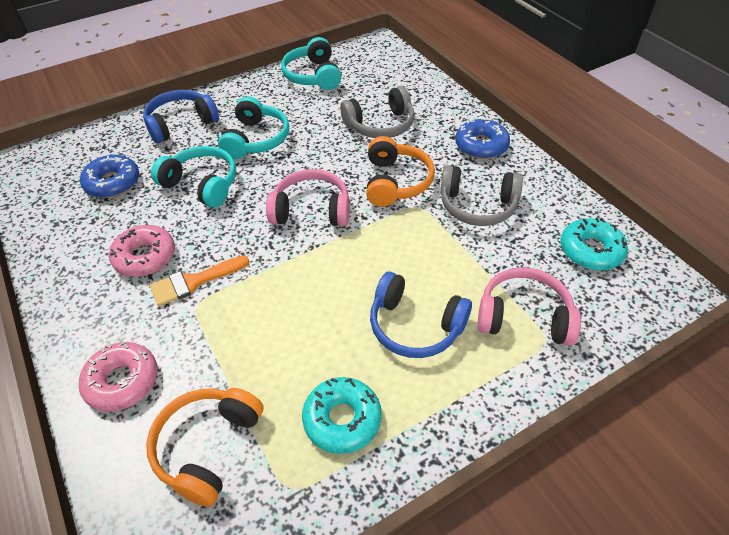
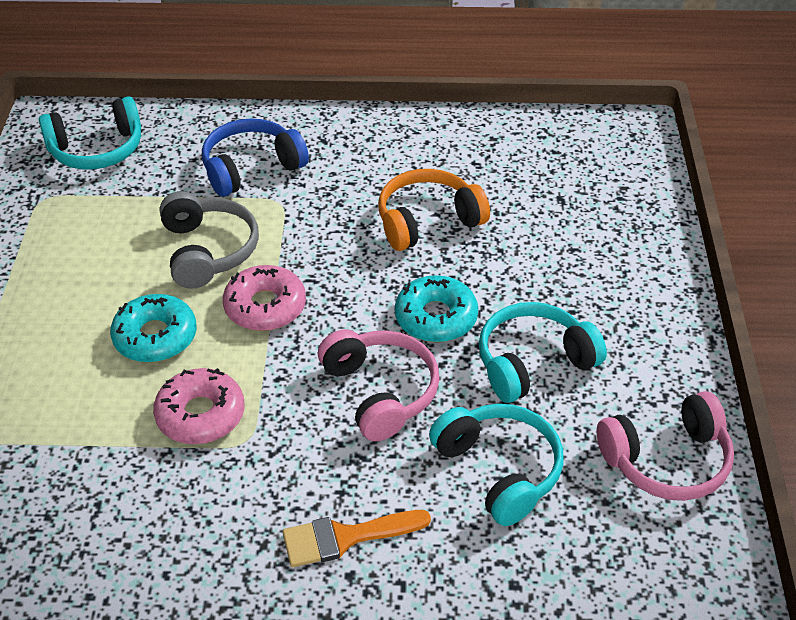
blue donut: [80,155,139,198] [455,117,510,159] = 2 -> none = 0
blue headphones: [143,90,219,143] [370,272,472,358] = 2 -> [202,118,309,197] = 1
grey headphones: [340,86,414,138] [440,165,523,226] = 2 -> [160,191,259,289] = 1
orange headphones: [146,388,264,507] [366,136,435,207] = 2 -> [378,169,490,251] = 1

